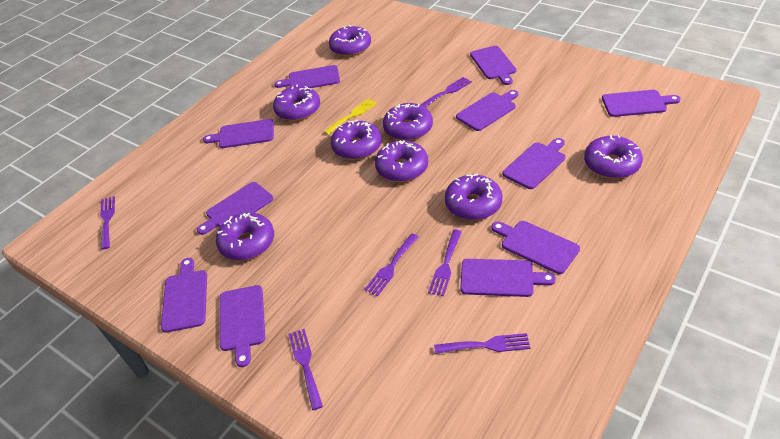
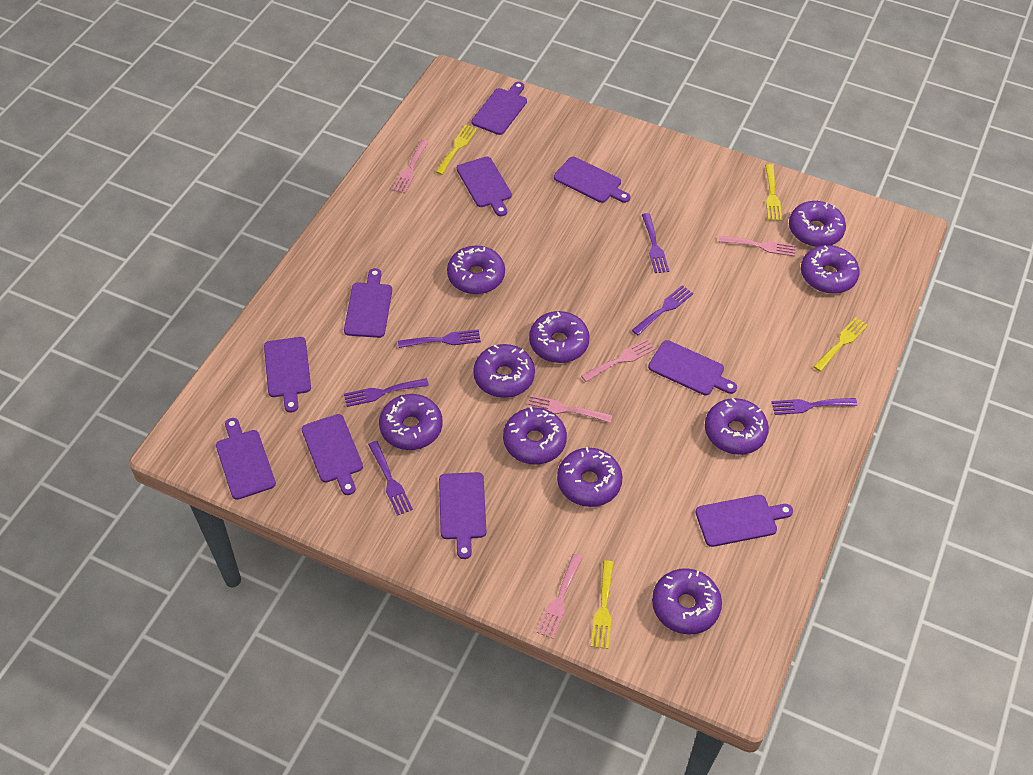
pink fork: none = 0 -> [392,140,429,193] [527,395,612,423] [537,554,583,639] [581,339,655,382] [718,236,796,257] = 5
purple cutting board: [161,258,207,333] [197,182,273,235] [203,119,274,148] [220,285,265,367] [274,65,340,88] [456,90,518,131] [460,259,556,297] [470,46,516,85] [492,221,580,274] [503,138,565,189] [602,90,681,117] = 11 -> [216,418,276,500] [264,337,311,413] [302,414,363,495] [344,268,392,338] [439,472,486,559] [457,157,512,216] [471,82,527,135] [554,157,630,203] [648,340,737,395] [695,495,793,547] = 10
purple donut: [216,213,274,261] [273,84,320,121] [329,25,371,57] [331,119,382,160] [375,140,428,182] [383,103,433,141] [445,174,502,220] [584,135,643,179] = 8 -> [379,394,442,450] [447,246,505,294] [473,344,535,398] [503,407,567,465] [529,311,590,363] [557,447,623,507] [652,568,722,635] [705,398,769,455] [789,201,846,247] [801,245,860,294] = 10
yellow fork: [324,98,377,135] = 1 -> [435,125,477,175] [591,561,614,649] [765,164,782,221] [813,317,868,372] = 4

